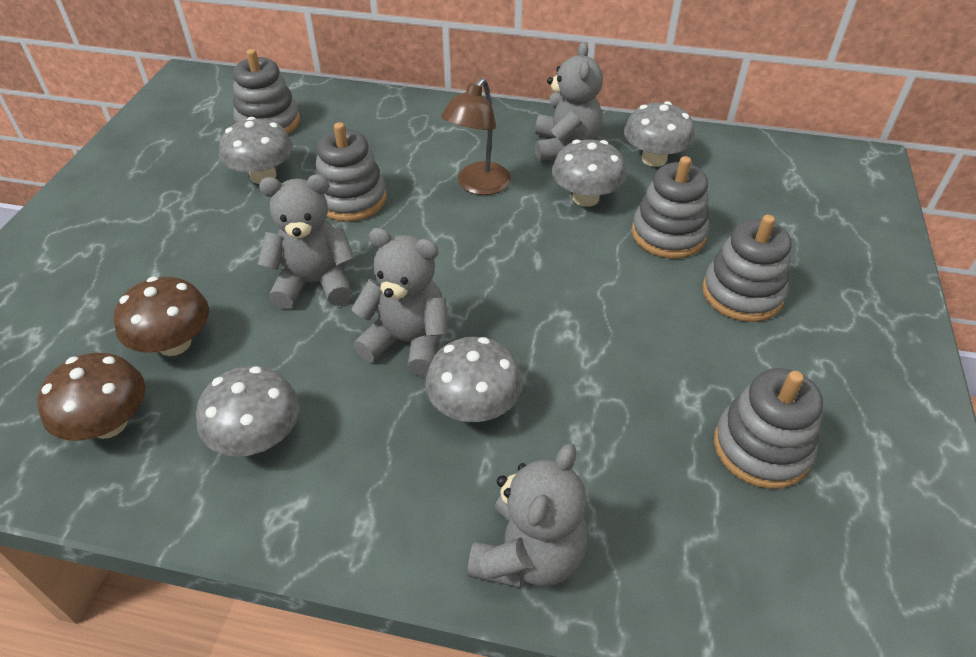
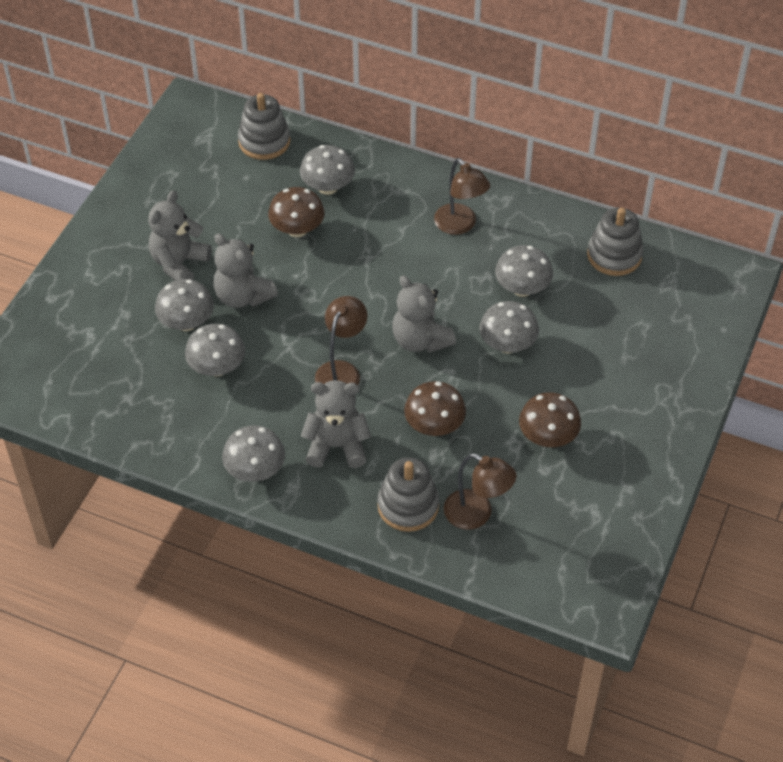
brown lamp: [441,78,511,195] = 1 -> [315,296,367,385] [434,158,490,235] [444,453,516,530] = 3
brown mushroom: [37,353,145,441] [114,277,209,356] = 2 -> [268,187,325,237] [404,381,466,436] [519,392,581,447] = 3
grey mushroom: [196,366,300,457] [219,117,293,184] [425,337,523,422] [552,139,626,207] [624,101,695,167] = 5 -> [155,279,214,331] [185,324,245,377] [222,426,285,482] [300,145,355,195] [480,301,539,353] [495,245,553,297] = 6
grey stacking toy: [233,49,300,134] [315,122,386,221] [632,156,709,259] [702,215,791,322] [714,368,823,489] = 5 -> [238,93,291,160] [377,457,439,532] [587,208,643,276] = 3

